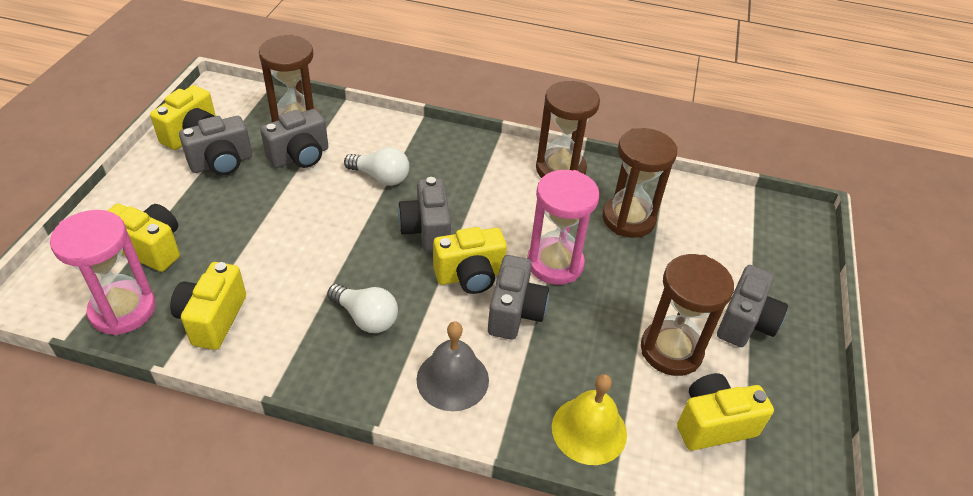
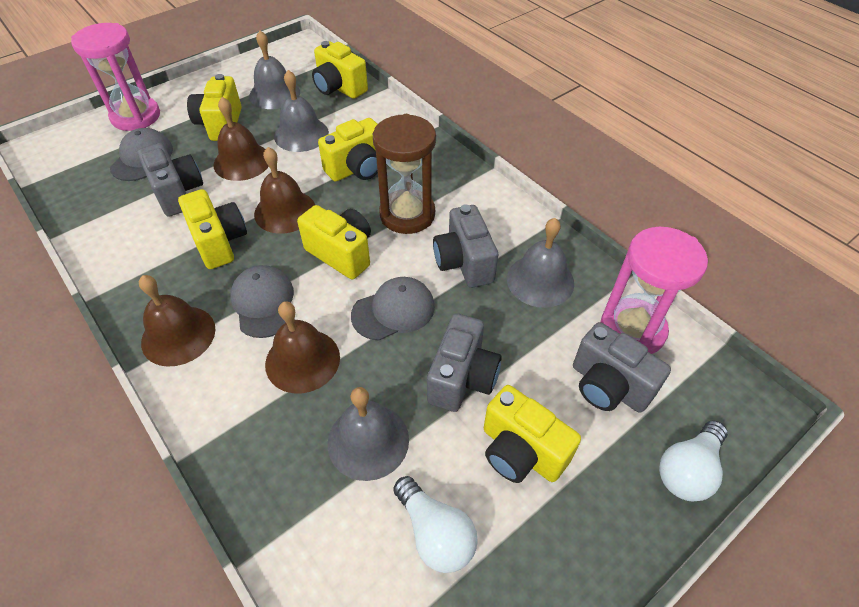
brown bell: none = 0 -> [139,275,215,367] [214,97,269,181] [254,147,315,234] [265,301,340,393] = 4
brown hourglass: [259,35,321,122] [536,81,600,178] [602,128,678,238] [641,254,734,376] = 4 -> [373,114,436,234] = 1
grey bell: [416,321,489,411] = 1 -> [249,31,300,109] [274,70,329,152] [328,387,409,481] [507,218,574,308] = 4
grey camera: [179,116,252,175] [260,109,328,168] [398,177,451,253] [488,255,549,339] [717,265,788,347] = 5 -> [137,143,203,217] [427,313,502,412] [433,204,498,288] [573,322,671,413] = 4
grey cap: none = 0 -> [110,128,173,181] [230,265,294,338] [351,277,435,341] = 3
yellow bell: [552,374,627,465] = 1 -> none = 0
yellow camera: [108,204,180,272] [150,85,216,150] [170,262,246,350] [433,227,507,294] [677,373,774,451] = 5 -> [178,189,247,269] [187,74,242,141] [297,205,371,279] [312,41,368,99] [318,118,378,182] [484,385,581,483] = 6

